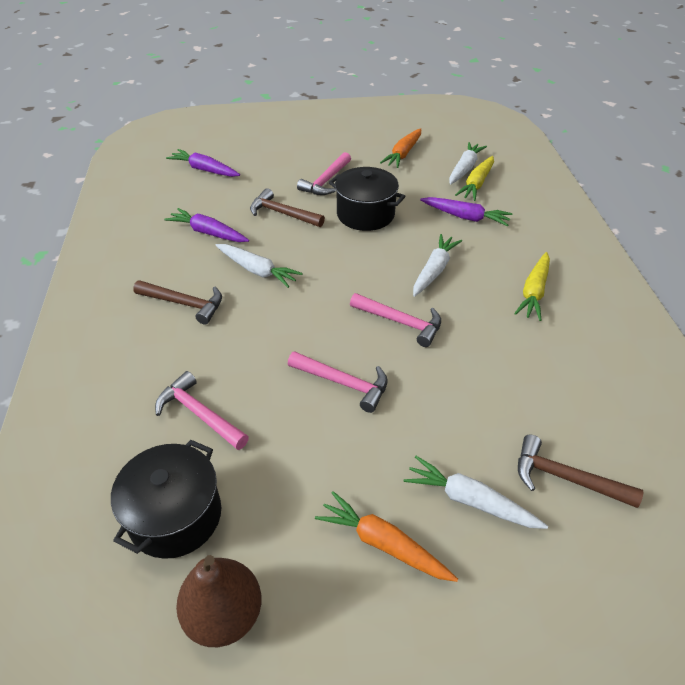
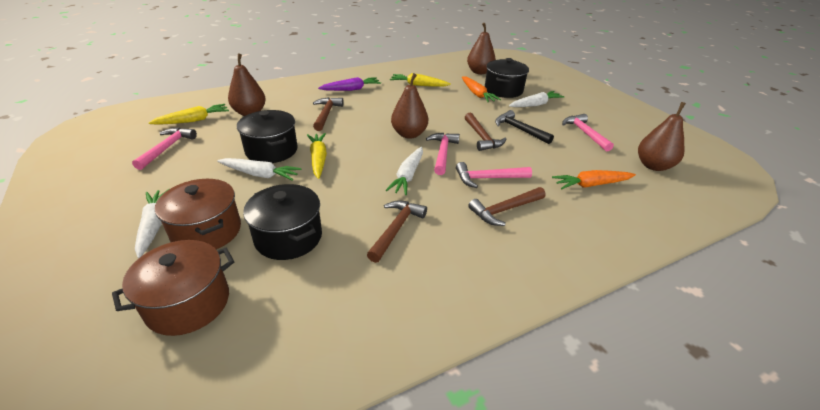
black hammer: none = 0 -> [495,110,554,144] = 1
black pot: [111,440,221,559] [329,167,405,231] = 2 -> [237,110,298,163] [243,184,322,260] [485,58,529,98] = 3
brown hammer: [133,280,222,325] [250,188,325,227] [518,435,644,508] = 3 -> [313,97,344,131] [367,200,427,263] [465,113,506,151] [468,187,546,226] = 4
brown pear: [176,555,261,647] = 1 -> [228,53,266,116] [391,73,428,139] [467,23,496,74] [638,102,686,171] = 4
brown pot: none = 0 -> [112,240,234,336] [155,179,241,249] = 2
purple carrot: [164,208,249,242] [166,149,240,177] [420,197,512,226] = 3 -> [318,77,381,91] = 1
yellow carrot: [455,156,494,201] [514,252,550,321] = 2 -> [148,104,229,125] [307,133,327,179] [390,73,451,87] = 3

